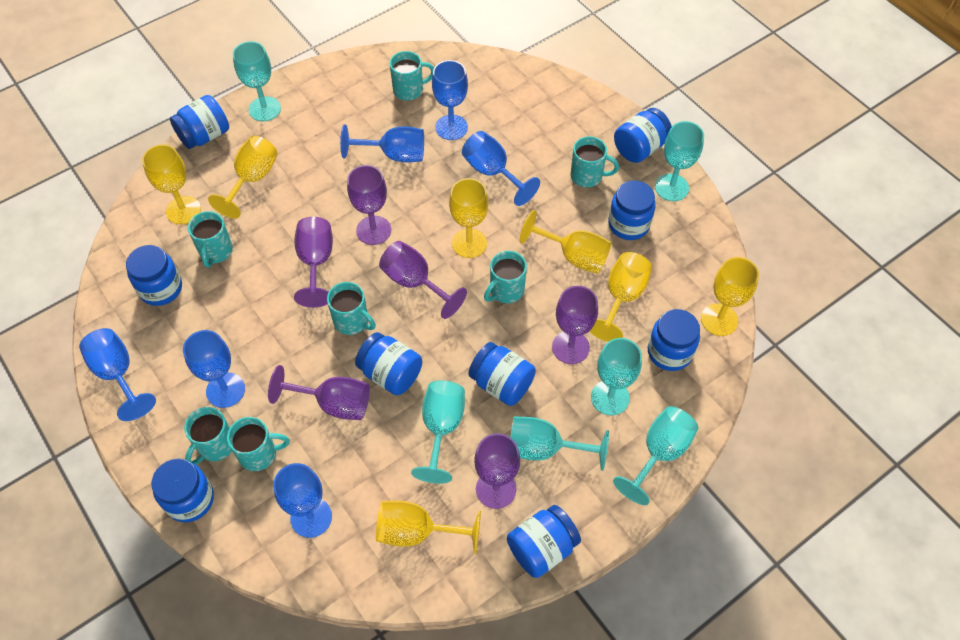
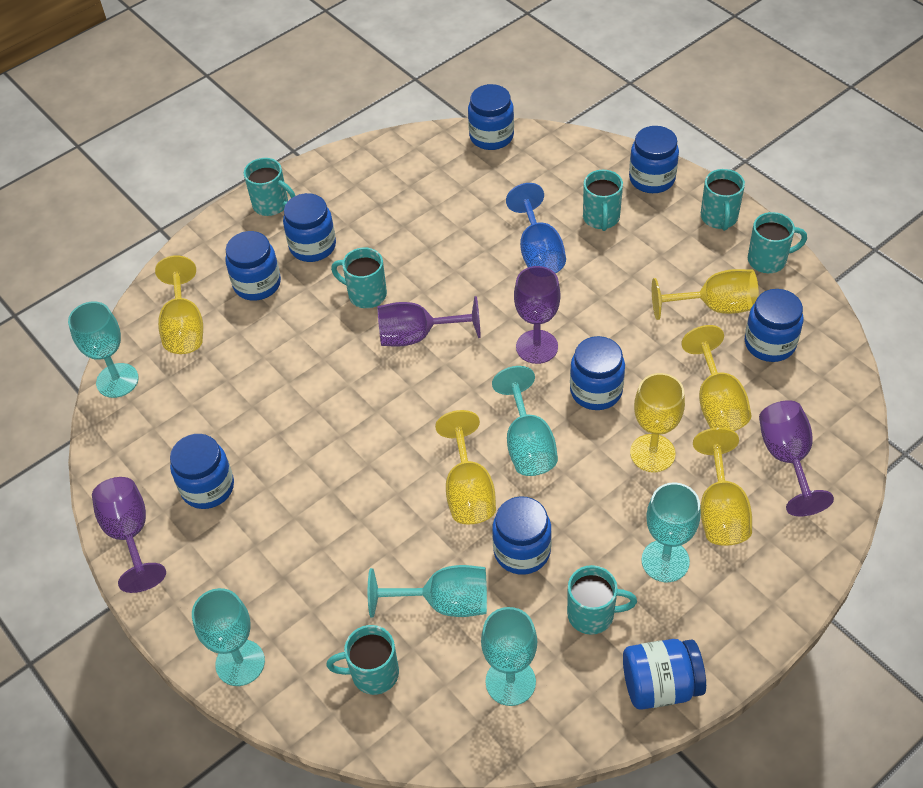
blue goblet: [79,328,156,421] [183,330,245,408] [273,463,332,538] [340,124,424,162] [432,60,468,140] [462,131,540,206] = 6 -> [506,183,566,274] = 1
purple goblet: [268,365,370,420] [294,217,333,308] [347,165,391,245] [379,241,467,319] [474,433,520,509] [552,286,598,364] = 6 -> [92,477,166,593] [377,296,480,347] [514,266,560,364] [759,400,834,516] = 4
yellow goblet: [142,144,201,225] [208,136,277,219] [376,500,481,554] [449,178,488,258] [520,210,611,274] [590,252,652,342] [701,257,759,336] = 7 -> [155,255,203,354] [435,410,496,524] [630,373,685,472] [652,269,759,320] [681,325,752,431] [693,428,752,546] = 6

